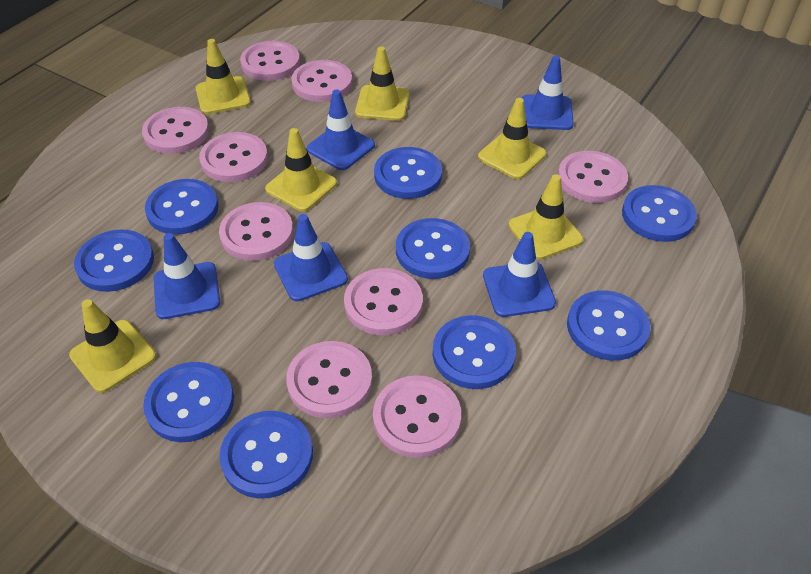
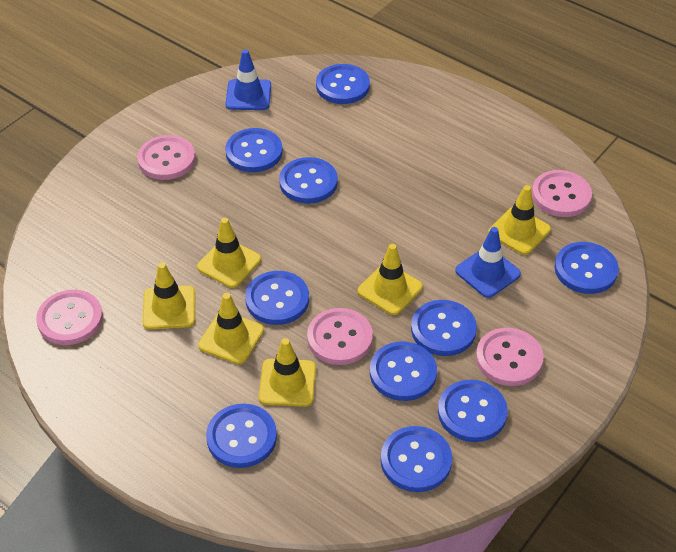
blue button: [74,229,154,292] [143,362,234,442] [145,179,219,235] [220,411,313,499] [374,147,442,199] [396,218,470,279] [433,315,516,389] [567,290,650,361] [622,185,697,242] = 9 -> [206,404,277,468] [225,128,283,172] [245,271,309,325] [279,157,338,204] [316,64,370,104] [370,341,437,401] [381,426,452,492] [411,300,477,356] [438,380,508,442] [554,242,619,294] = 10
blue traffic cone: [153,233,220,319] [274,214,348,301] [307,90,375,170] [483,232,556,317] [522,56,574,130] = 5 -> [225,49,271,110] [455,227,521,298] = 2
pink button: [142,107,209,154] [199,132,268,182] [219,202,293,261] [240,41,300,81] [286,341,372,418] [291,60,352,102] [344,268,423,335] [373,375,461,458] [558,151,628,203] = 9 -> [36,290,103,345] [137,135,195,180] [307,308,373,365] [476,328,544,386] [532,170,592,217] = 5

